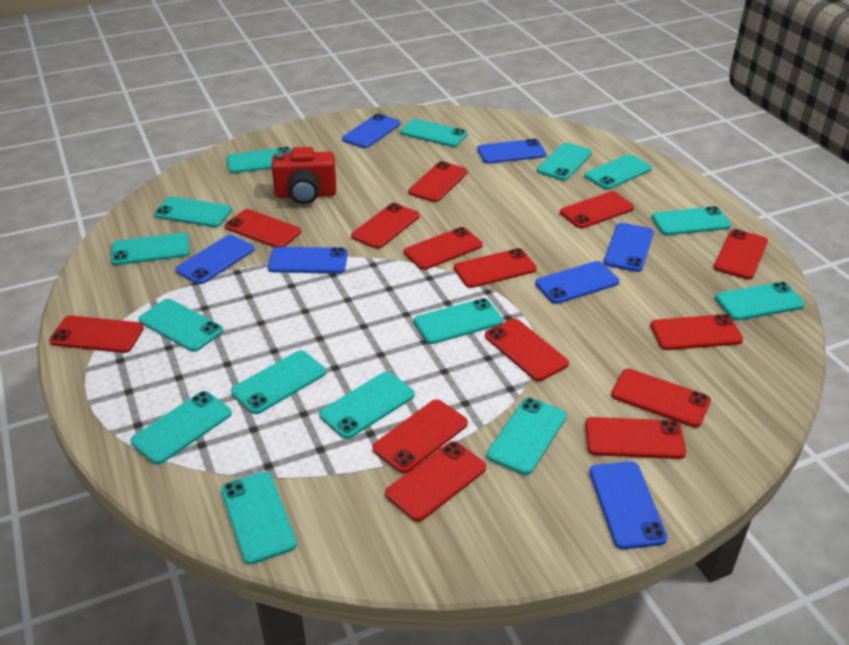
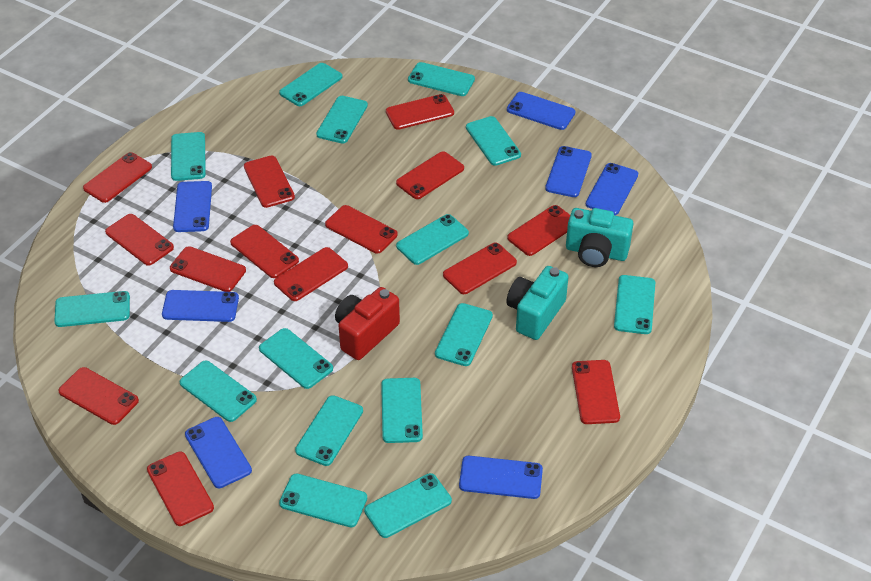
turquoise camera: none = 0 -> [506,266,568,340] [566,208,633,267] = 2

